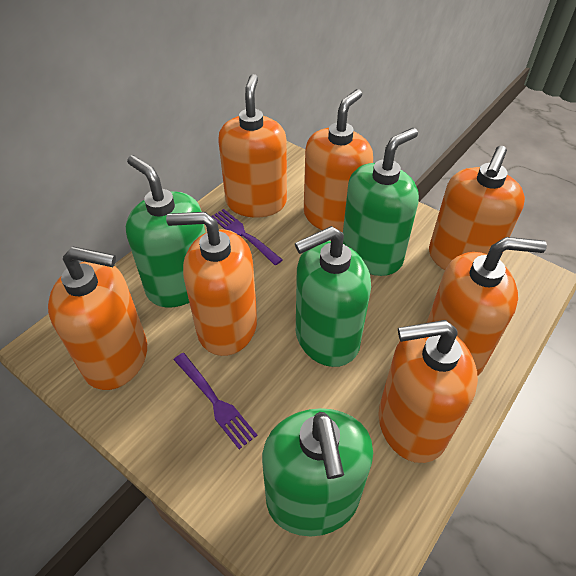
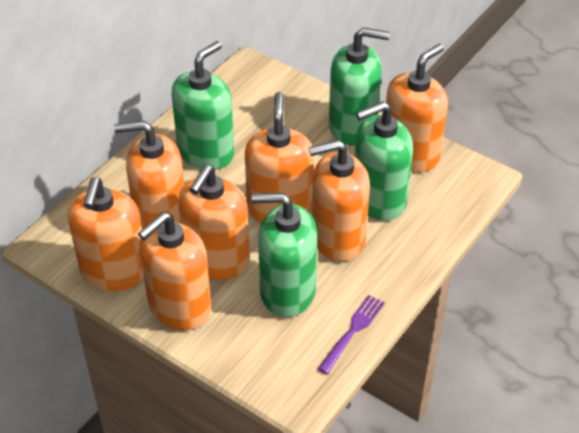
purple fork: [174,353,257,449] [211,209,283,265] = 2 -> [318,295,385,374] = 1

